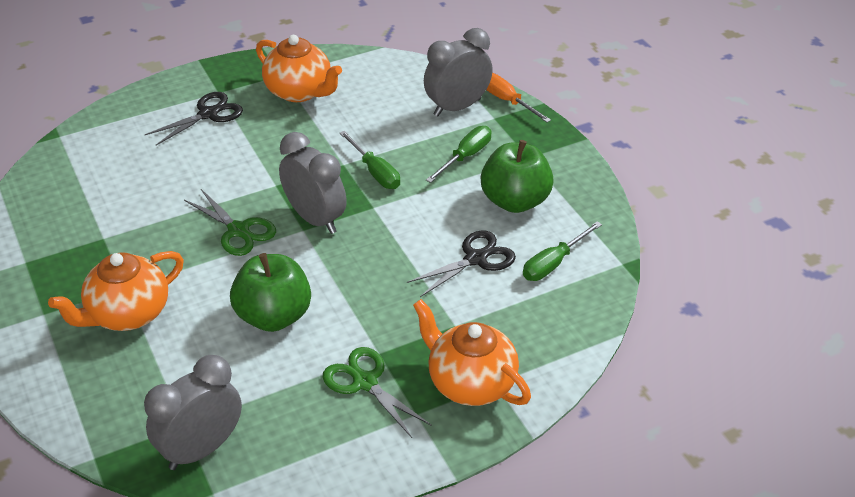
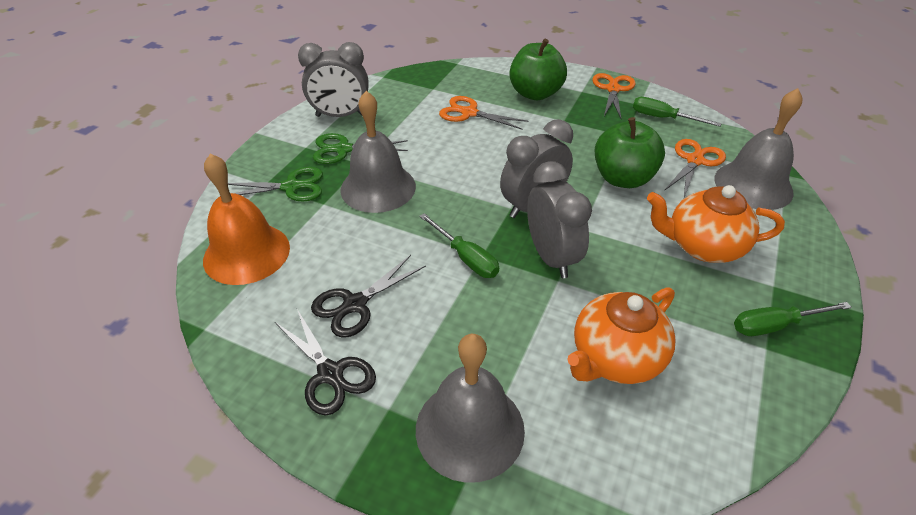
grey bell: none = 0 -> [340,91,416,213] [416,334,525,483] [714,88,803,210] = 3
orange bell: none = 0 -> [203,154,290,285] = 1
orange scissors: none = 0 -> [439,96,528,130] [592,73,636,119] [664,139,726,197] = 3
orange screwdriver: [486,73,551,122] = 1 -> none = 0
orange teapot: [48,251,184,331] [256,35,342,102] [413,299,531,406] = 3 -> [567,287,676,384] [647,185,785,263] = 2

